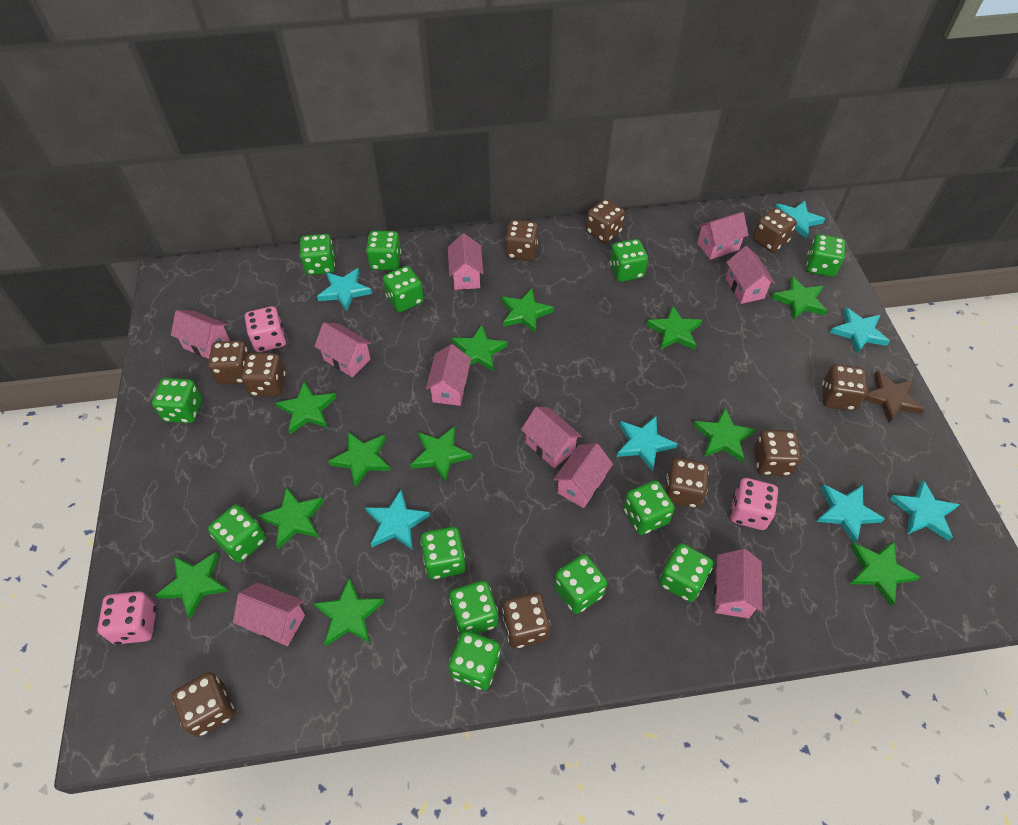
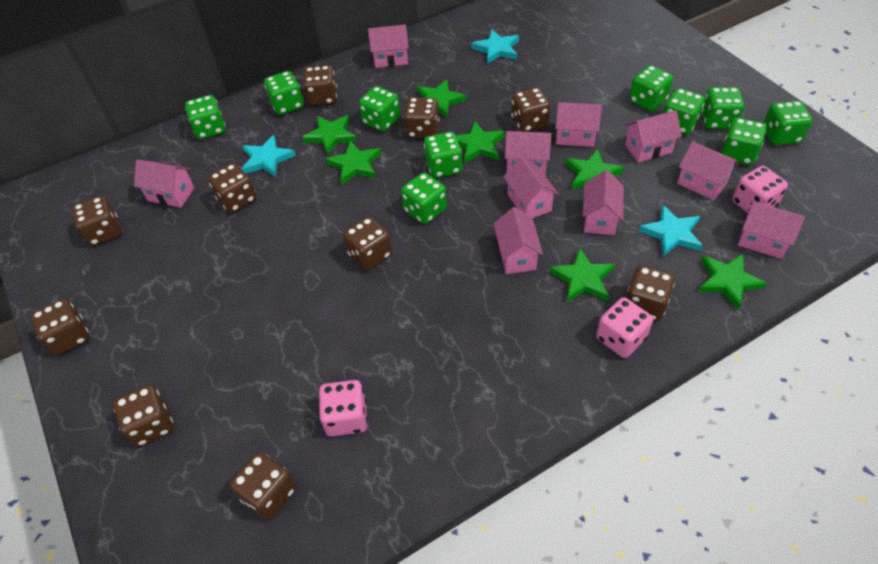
brown star: [863,371,924,423] = 1 -> none = 0
green dice: [152,378,202,423] [208,505,266,562] [300,234,335,275] [366,231,401,270] [383,266,424,312] [420,527,466,579] [448,630,500,690] [449,580,498,634] [554,554,607,614] [610,239,648,282] [623,480,675,535] [659,543,713,602] [806,234,845,277] = 13 -> [185,95,226,139] [264,71,304,115] [359,86,400,132] [401,172,447,224] [424,132,463,178] [629,65,673,111] [663,88,705,135] [702,87,744,129] [721,118,766,165] [763,100,812,146] = 10
green star: [155,552,228,619] [258,487,324,549] [276,382,337,434] [313,577,385,646] [328,432,391,488] [410,426,473,482] [452,325,508,372] [501,289,554,333] [646,305,702,350] [693,407,756,462] [772,276,827,320] [850,541,920,606] = 12 -> [302,115,357,155] [326,141,381,185] [417,79,466,118] [456,121,505,164] [550,248,615,302] [565,149,624,189] [698,254,767,309] = 7
turquoise star: [317,268,372,312] [365,490,430,550] [617,416,677,472] [775,201,825,239] [817,484,885,543] [830,307,890,354] [890,480,960,541] = 7 -> [242,135,296,177] [472,29,519,64] [639,205,703,256] = 3

